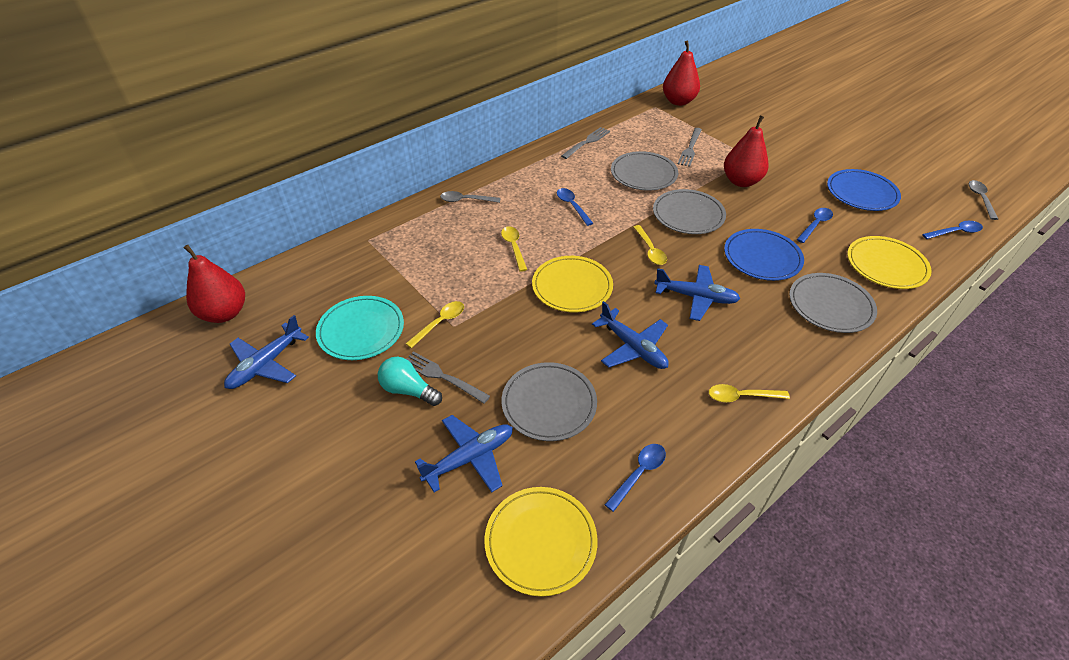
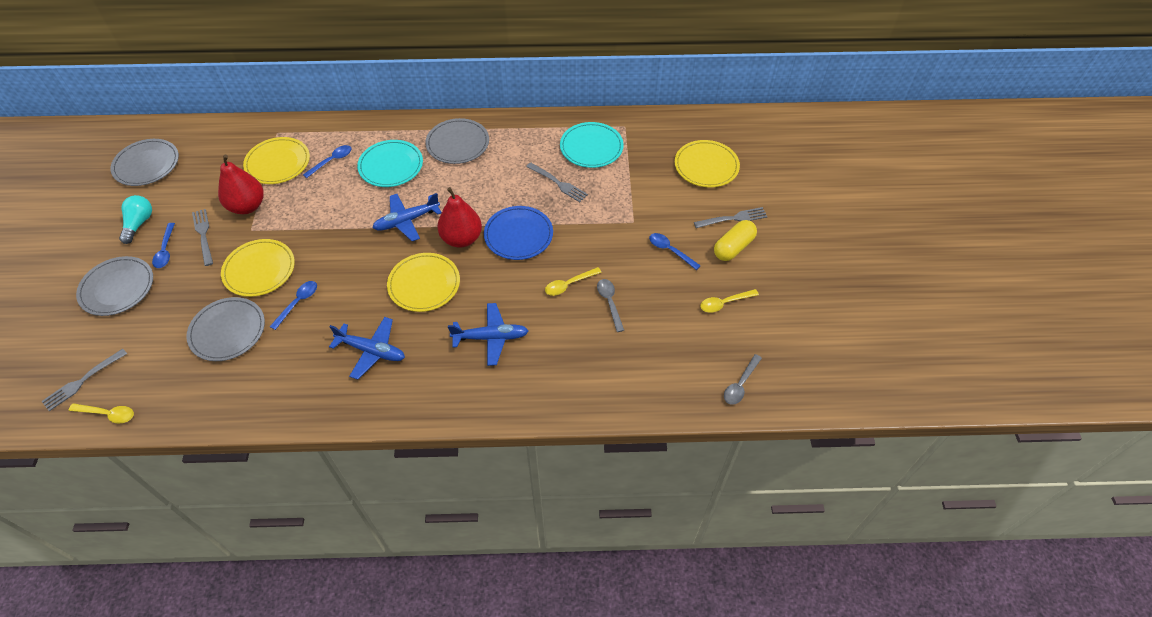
blue plane: [224,315,309,389] [415,415,513,492] [592,301,669,369] [654,265,740,321] = 4 -> [329,317,405,380] [372,193,442,241] [448,303,528,366] = 3
blue plate: [724,229,804,281] [827,169,901,211] = 2 -> [484,206,553,260] = 1
grey fork: [406,351,490,404] [561,127,610,159] [678,128,702,167] = 3 -> [41,349,127,411] [192,209,213,266] [526,162,588,202] [694,207,768,228] = 4
red pear: [183,245,245,323] [663,40,700,106] [724,115,769,187] = 3 -> [218,155,264,214] [437,187,482,248] = 2
turquoise plate: [316,296,404,360] = 1 -> [357,140,423,187] [560,122,624,168] = 2
yellow capsule: none = 0 -> [714,220,757,261] = 1
yellow plate: [485,487,598,597] [532,256,613,312] [847,236,932,289] = 3 -> [221,239,295,297] [243,137,310,184] [387,253,460,312] [675,140,740,187] = 4
yellow spoon: [406,301,464,348] [501,226,527,272] [634,225,667,265] [709,384,790,402] = 4 -> [69,403,134,424] [545,267,602,296] [700,289,759,313] = 3

